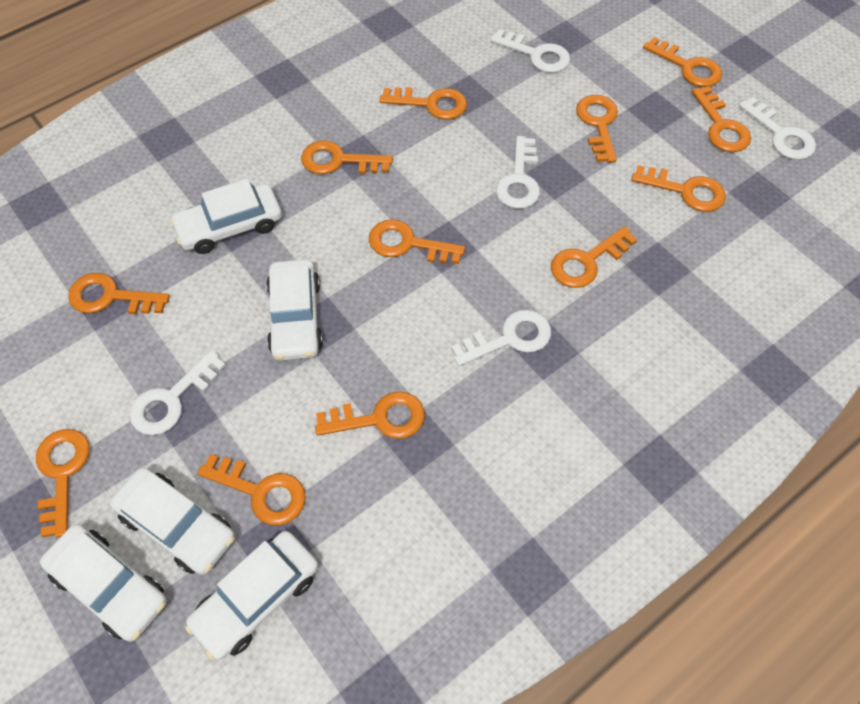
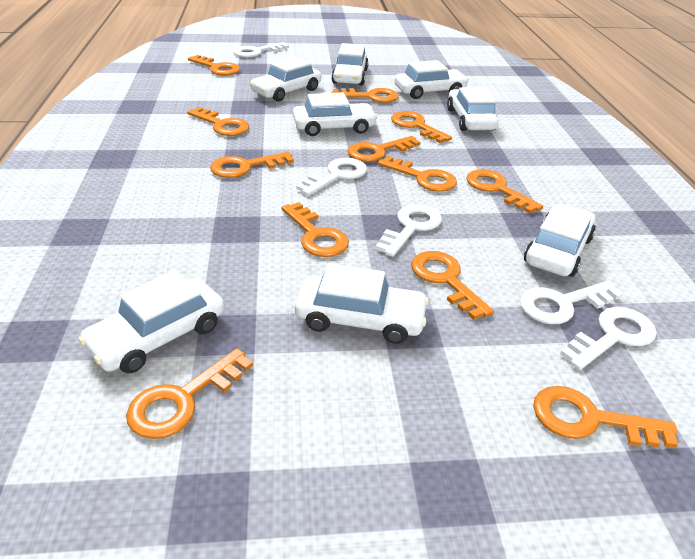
white car: [40,524,167,642] [110,467,235,575] [170,179,282,254] [185,531,318,660] [266,259,323,361] = 5 -> [78,270,225,373] [250,56,321,102] [293,93,377,136] [295,263,429,344] [331,43,369,86] [394,60,469,99] [447,87,499,131] [524,204,596,277] = 8

